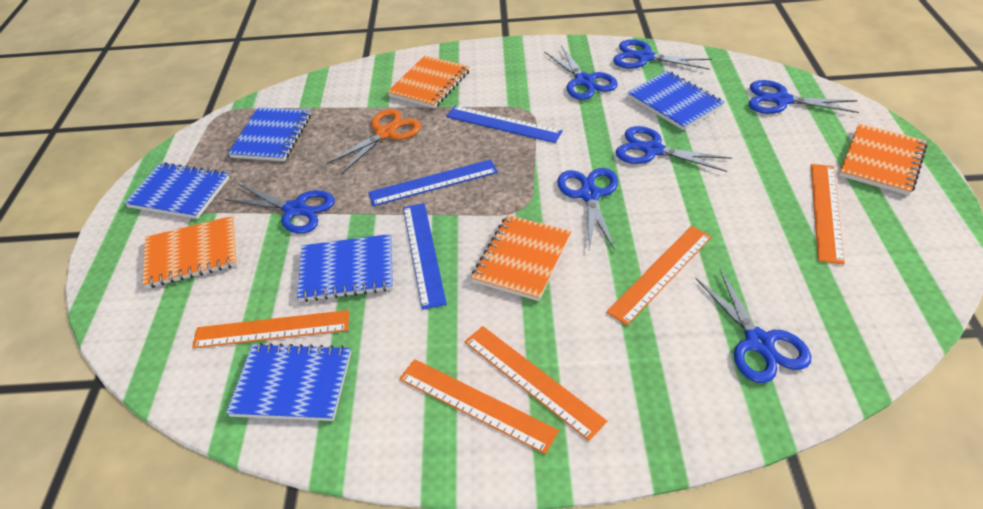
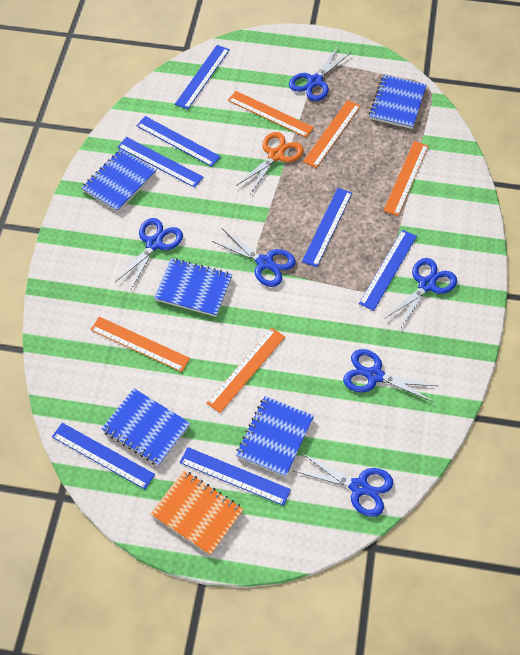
blue ruler: [368,159,498,206] [403,203,447,310] [446,106,563,143] = 3 -> [52,423,155,489] [117,137,203,188] [136,116,221,167] [175,45,230,109] [180,447,291,506] [302,188,352,267] [359,230,417,311] = 7
blue scissors: [224,184,335,234] [544,45,618,100] [557,168,618,250] [613,39,712,70] [616,126,731,172] [695,269,811,383] [749,80,859,114] = 7 -> [115,218,183,290] [212,228,296,287] [289,47,350,101] [294,453,393,517] [343,349,438,402] [384,258,457,329] = 6
orange notebook: [143,216,238,288] [387,55,470,109] [471,215,571,301] [839,124,927,195] = 4 -> [150,470,244,556] = 1

